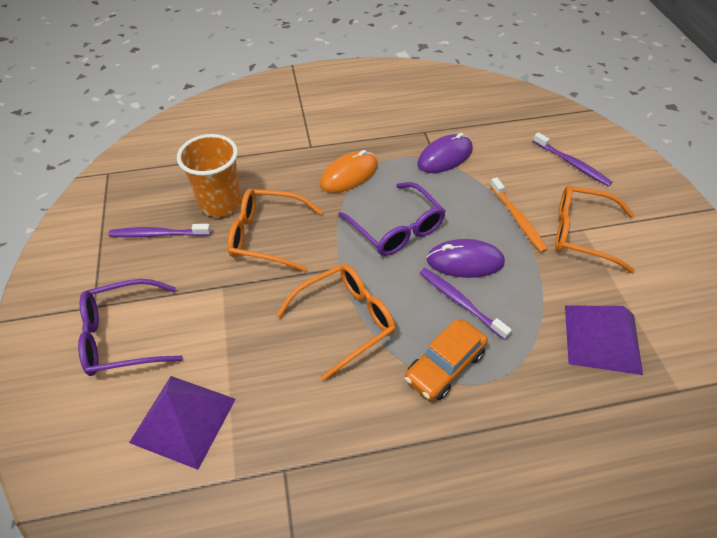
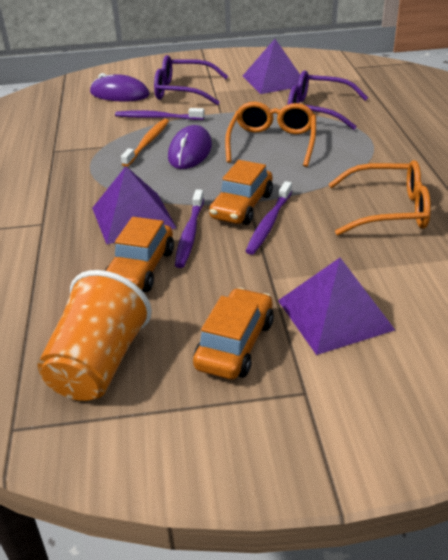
orange car: [405,320,488,401] = 1 -> [105,217,174,292] [193,288,274,380] [209,160,273,225] = 3
orange glasses: [228,189,322,272] [276,264,395,381] [555,185,635,273] = 3 -> [225,102,316,167] [328,160,431,235] = 2
orange mouse: [320,150,378,193] = 1 -> none = 0
purple pyramid: [129,376,236,470] [565,305,643,375] = 2 -> [92,166,177,244] [243,39,300,94] [278,258,395,355] = 3

